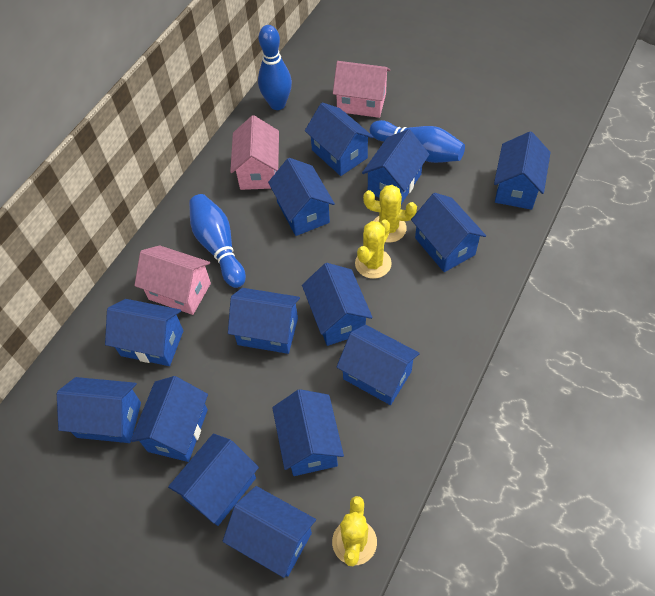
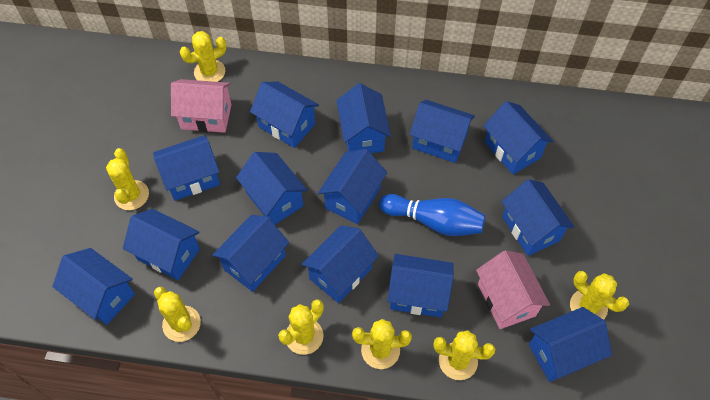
blue bowling pin: [189,194,246,288] [258,25,292,110] [370,120,465,163] = 3 -> [379,194,485,236] = 1
pink house: [134,245,211,315] [230,115,279,190] [333,61,390,118] = 3 -> [171,79,232,133] [476,250,550,329] = 2
yellow cactus: [332,496,377,566] [355,220,392,279] [363,185,417,243] = 3 -> [106,148,149,210] [154,287,201,342] [180,31,227,82] [278,299,324,355] [352,319,412,369] [433,330,495,380] [570,271,629,320] = 7

